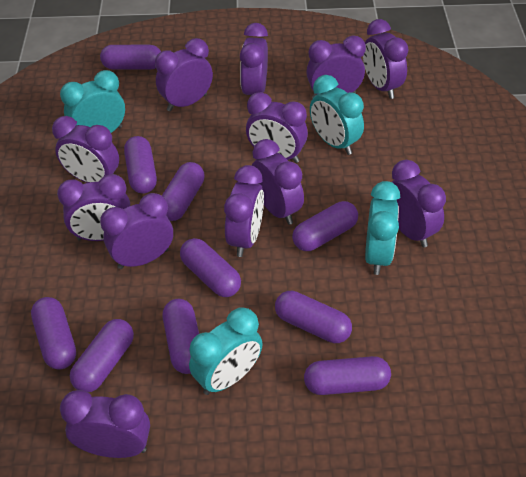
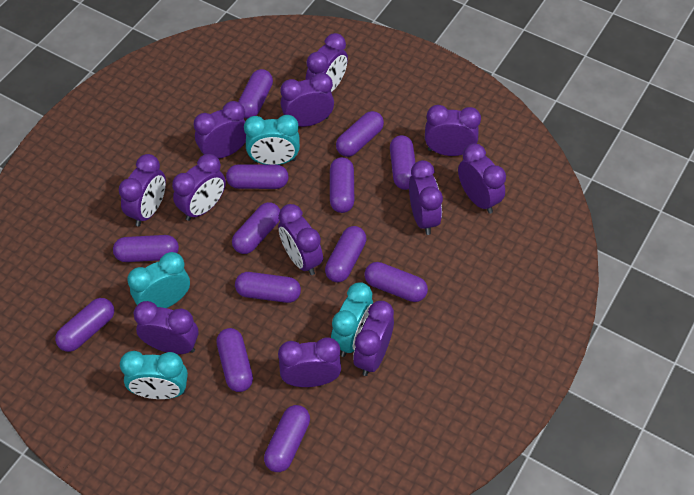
purple capsule: [31,297,76,370] [70,319,134,392] [100,45,161,69] [124,136,157,194] [162,162,205,221] [163,299,199,374] [180,238,241,297] [275,291,352,343] [292,201,358,251] [304,356,391,395] = 10 -> [55,298,114,352] [113,235,179,262] [216,328,253,392] [226,164,289,189] [232,202,280,254] [235,272,301,303] [238,69,273,119] [264,405,310,472] [325,226,367,283] [330,157,354,213] [336,111,384,157] [364,262,428,302] [390,135,416,190] = 13

